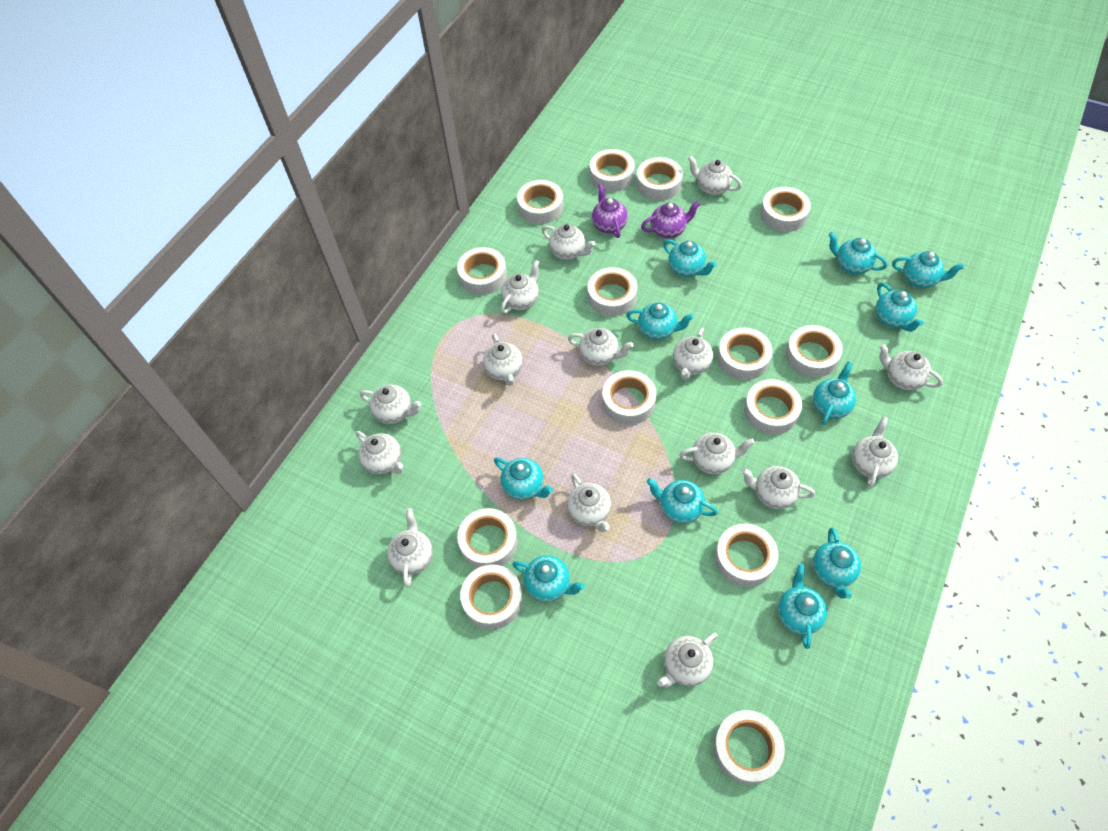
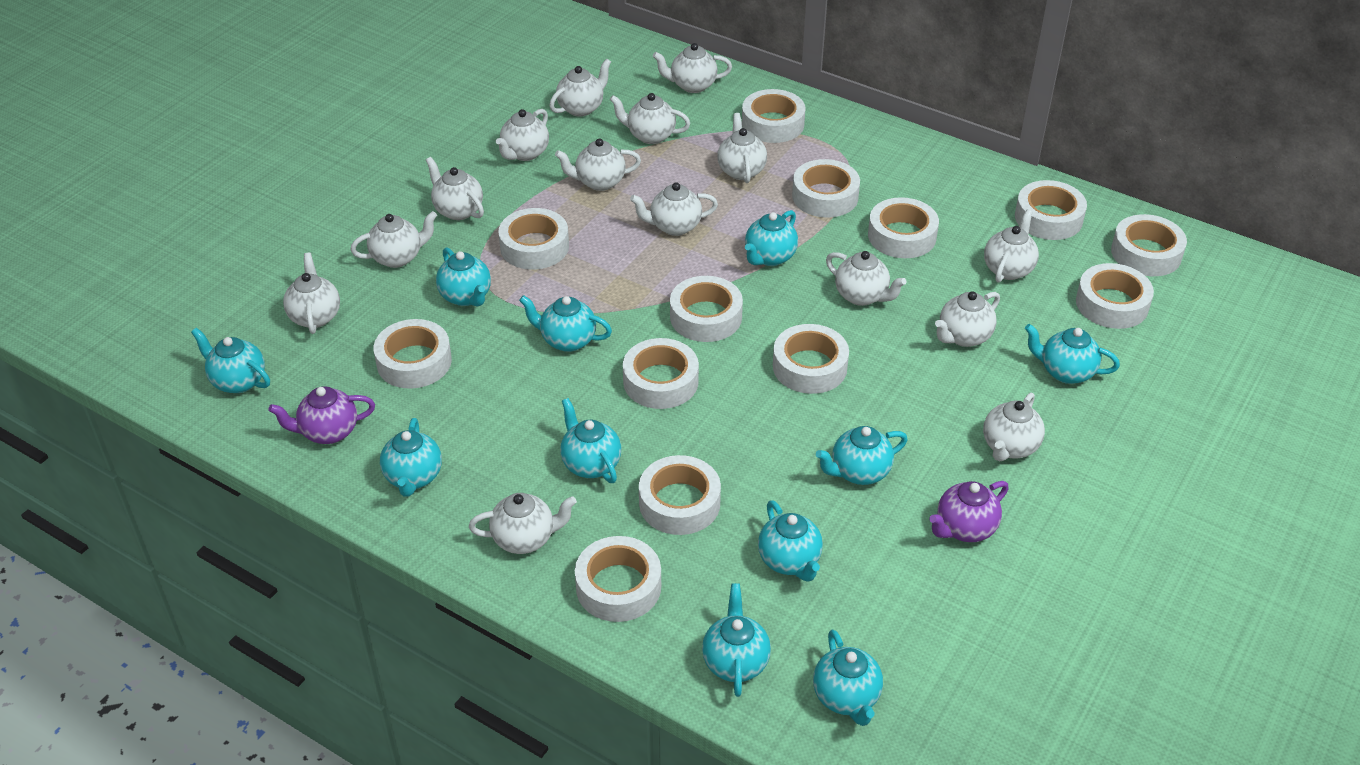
white tape: [457,247,507,295] [457,508,518,568] [460,564,523,630] [517,180,564,224] [588,267,637,316] [590,149,635,192] [602,370,657,425] [636,157,683,201] [713,710,785,785] [715,524,778,587] [717,327,773,380] [744,379,802,435] [760,187,811,232] [786,325,843,378] = 14 -> [374,319,452,389] [498,208,569,270] [575,536,661,622] [623,338,699,409] [639,455,721,535] [670,276,743,342] [742,89,805,143] [773,324,849,394] [792,159,860,218] [868,197,939,258] [1015,180,1087,240] [1076,263,1154,329] [1111,214,1187,276] = 13

